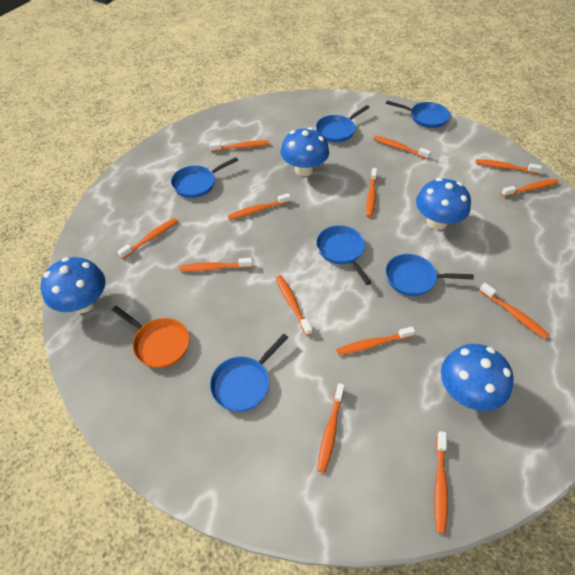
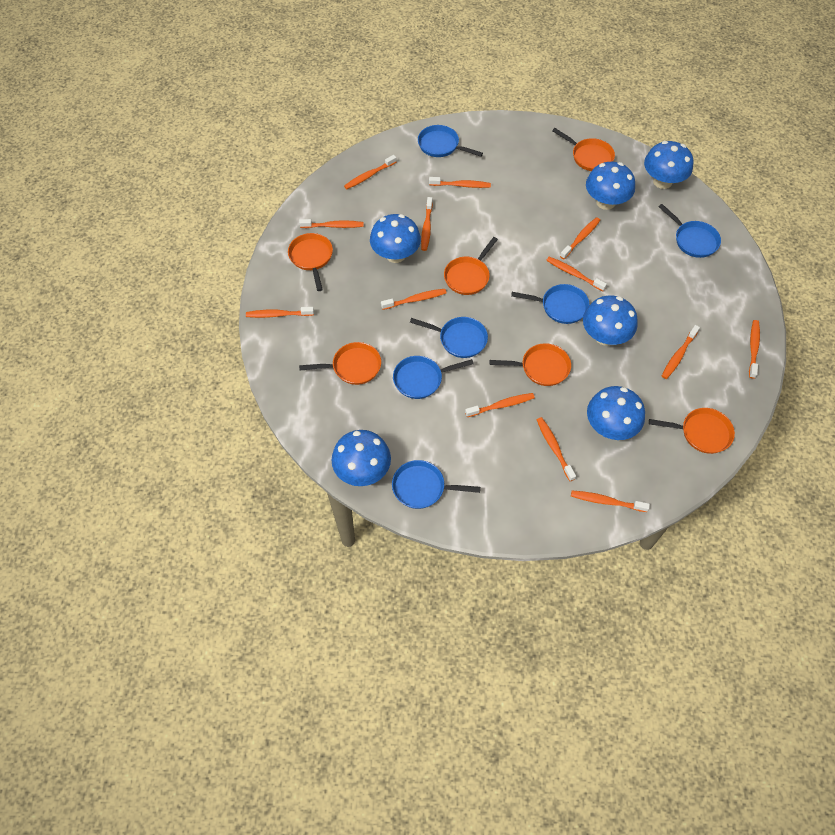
blue mushroom: [41,257,106,313] [280,127,329,176] [416,178,471,230] [441,344,514,411] = 4 -> [332,430,391,486] [370,214,421,263] [583,296,638,345] [586,162,635,210] [587,386,645,440] [644,141,694,189] = 6
orange pan: [112,306,189,368] = 1 -> [288,233,333,291] [299,342,381,385] [444,237,498,295] [489,343,571,386] [552,128,615,171] [649,408,735,454] = 6

